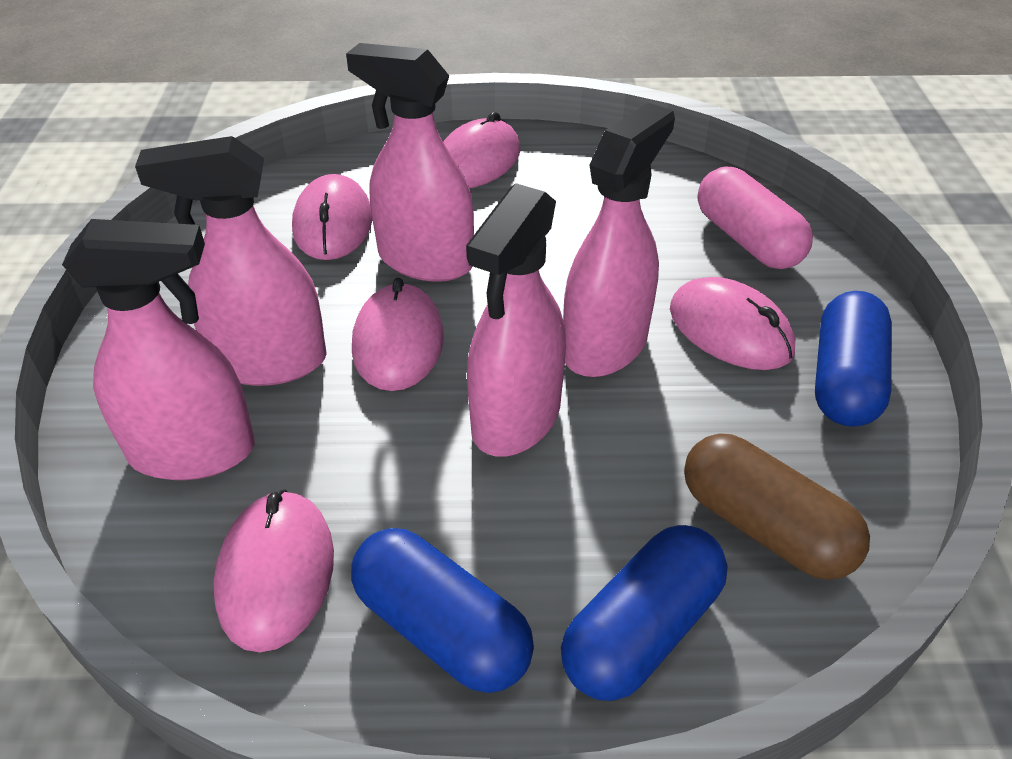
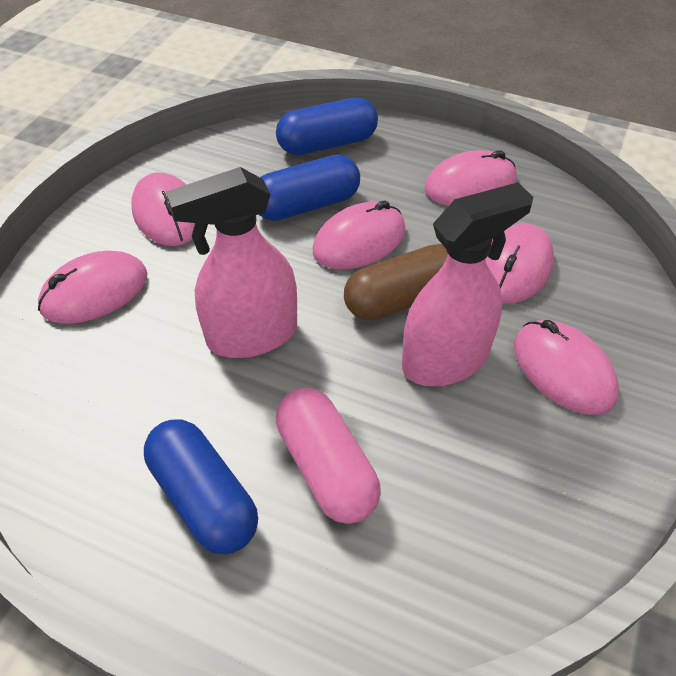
pink mouse: [213,490,334,652] [292,174,372,260] [352,278,444,391] [443,112,521,188] [670,277,795,370] = 5 -> [38,251,148,324] [131,172,195,246] [313,200,406,270] [424,150,517,206] [485,223,554,304] [514,320,619,415] = 6
pink spray bottle: [62,219,255,480] [135,136,327,386] [346,43,474,282] [466,183,566,457] [563,103,675,377] = 5 -> [166,167,297,358] [402,182,534,387] = 2

